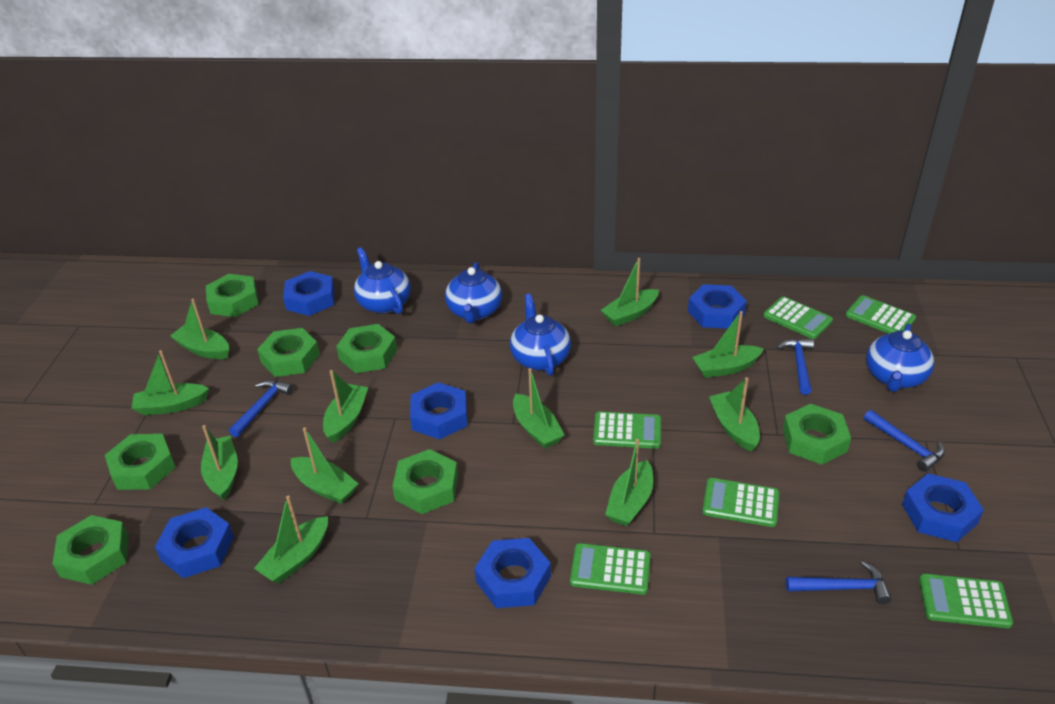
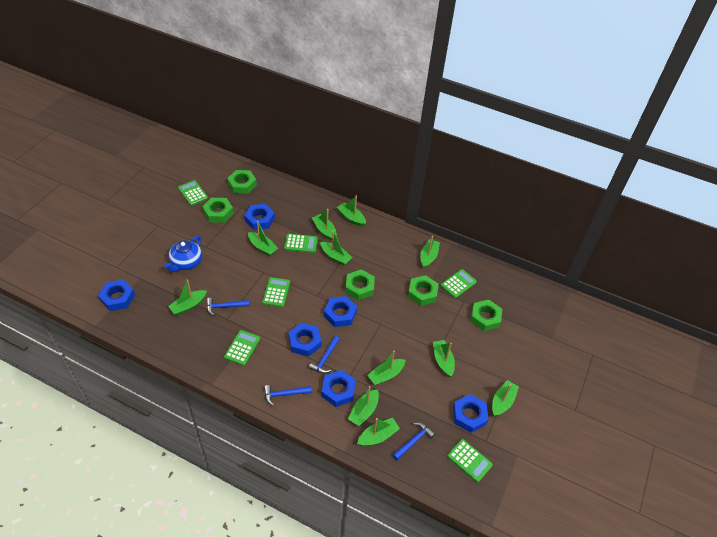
blue teapot: [354,247,411,314] [445,262,502,324] [510,294,571,376] [866,324,934,392] = 4 -> [164,236,202,272] = 1
green nut: [52,515,129,585] [105,434,176,490] [206,274,259,317] [257,328,320,377] [336,324,397,373] [392,449,458,514] [783,404,851,465] = 7 -> [203,198,234,223] [227,170,257,194] [345,269,375,300] [408,275,439,306] [470,300,502,331] = 5

